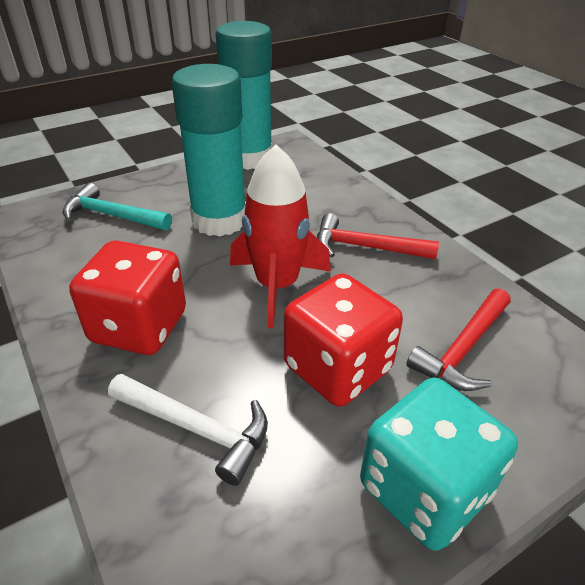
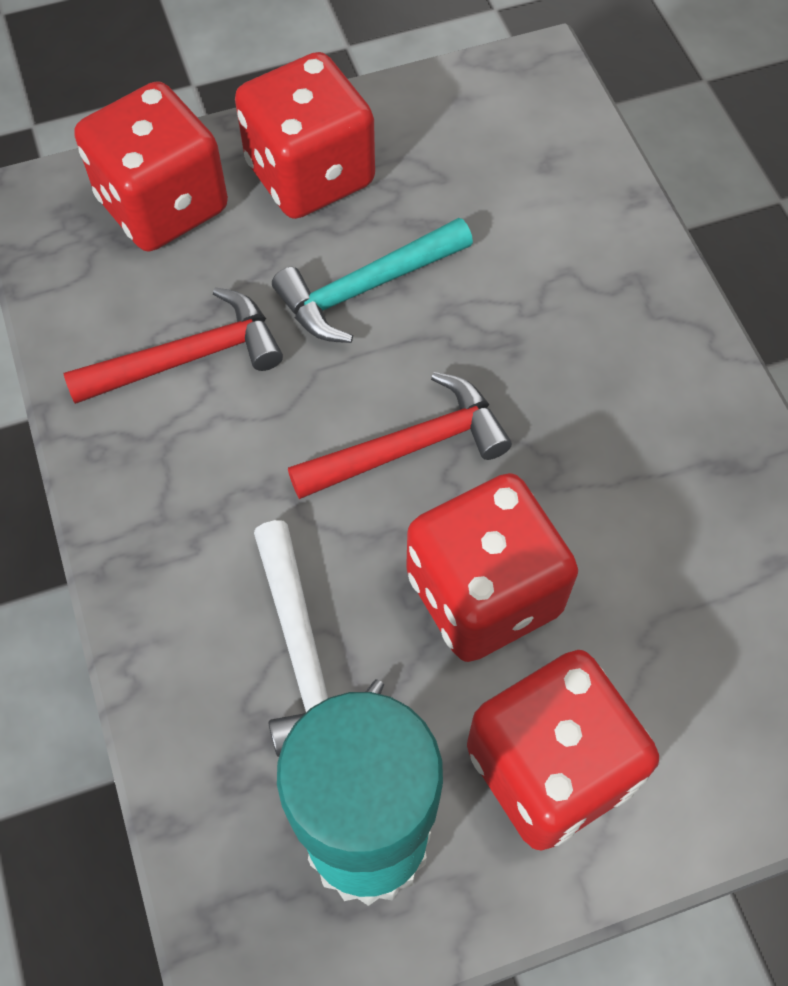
red dice: [69,240,186,355] [284,273,403,407] = 2 -> [74,81,228,251] [235,52,375,219] [406,473,578,662] [467,650,659,851] = 4
red rocket: [230,144,331,328] = 1 -> none = 0
turquoise dice: [360,378,518,551] = 1 -> none = 0
turquoise glue stick: [172,64,246,237] [216,21,273,170] = 2 -> [277,692,443,906] = 1

